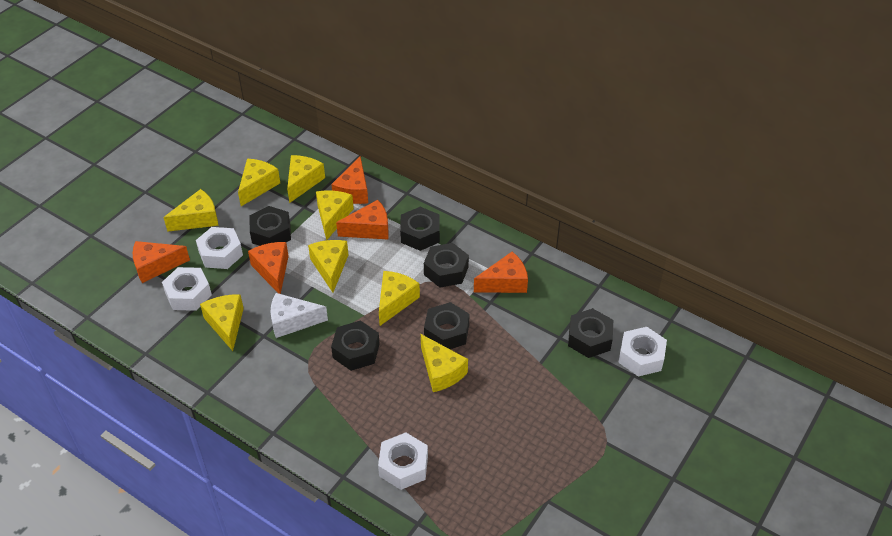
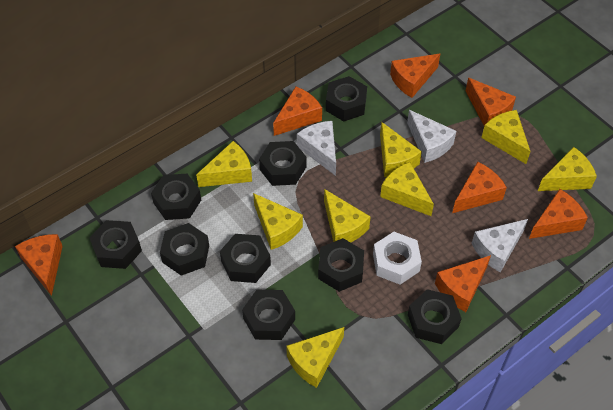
black nut: [250,206,291,246] [331,321,380,371] [400,207,440,251] [424,243,469,288] [424,302,469,349] [568,308,613,358] = 6 -> [89,220,142,269] [151,174,201,220] [160,223,209,276] [220,234,271,283] [242,290,295,340] [259,141,306,186] [318,238,364,292] [326,76,367,121] [408,289,462,344] = 9
orange cheese: [133,241,190,283] [248,242,289,294] [331,156,368,204] [336,200,389,239] [474,252,528,293] = 5 -> [15,234,63,296] [273,87,322,136] [390,54,440,98] [435,255,491,312] [452,162,507,213] [465,78,516,126] [529,189,588,239] = 7
white cheese: [270,293,328,338] = 1 -> [297,121,336,176] [407,110,456,163] [471,219,528,273] = 3
white nut: [162,267,212,311] [196,227,243,269] [378,433,428,490] [618,327,667,377] = 4 -> [373,232,422,285] = 1

